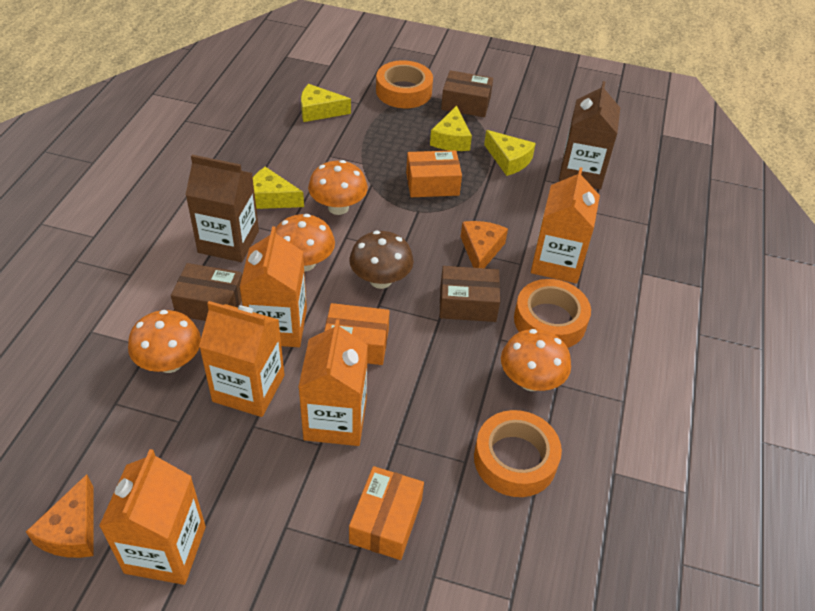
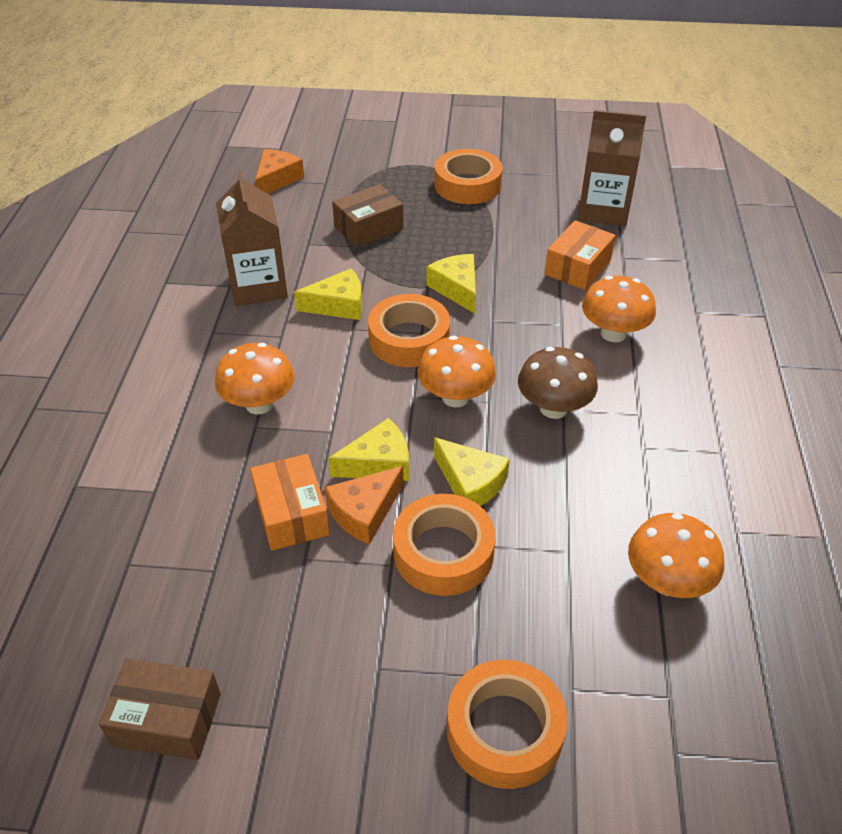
brown box: [171,263,242,321] [440,266,500,322] [441,70,493,117] = 3 -> [99,658,221,760] [332,184,403,247] = 2
orange box: [324,303,390,365] [349,466,424,560] [406,150,462,197] = 3 -> [250,454,330,551] [545,220,616,290] = 2
orange carton: [99,449,206,585] [199,301,284,417] [239,226,307,347] [298,319,368,446] [531,167,600,284] = 5 -> none = 0
orange tape: [376,60,433,108] [474,410,562,497] [514,279,591,348] = 3 -> [368,294,450,367] [393,494,496,596] [434,149,503,204] [447,660,568,789] = 4

